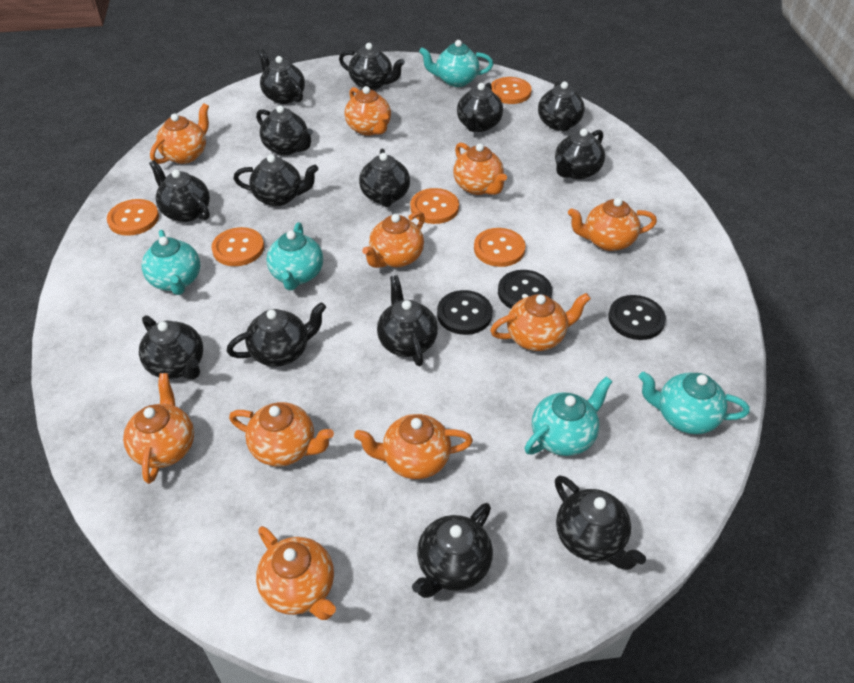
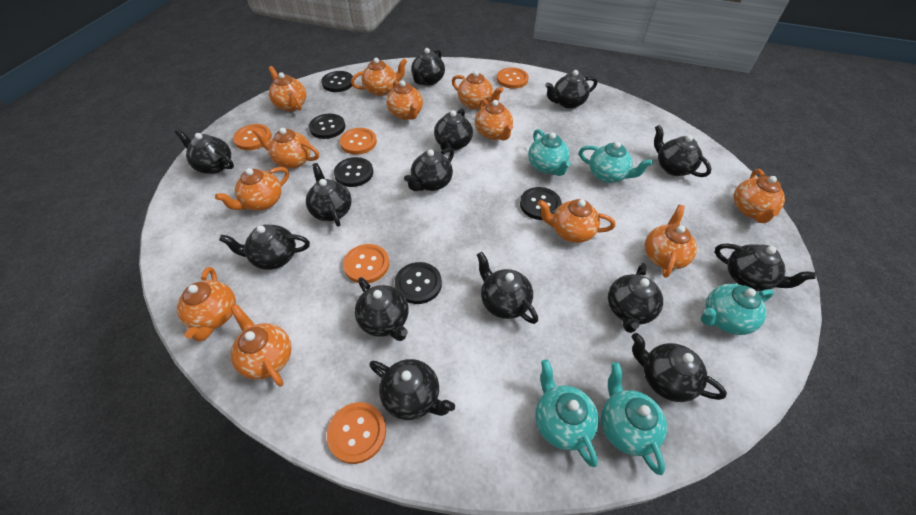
black button: [437,290,492,335] [498,270,552,309] [608,295,666,340] = 3 -> [309,114,345,139] [321,71,353,92] [334,157,373,187] [395,262,442,304] [520,187,562,220] = 5
orange teapot: [123,373,194,484] [150,103,209,164] [229,402,334,467] [256,526,336,620] [344,86,391,136] [354,414,473,479] [362,211,425,268] [453,142,507,195] [490,293,591,351] [568,198,657,251] = 10 -> [177,267,236,342] [215,167,289,210] [231,305,291,386] [253,128,319,169] [269,66,307,111] [351,58,407,96] [386,80,423,120] [452,71,503,109] [475,99,513,140] [538,199,615,243] [645,205,697,278] [734,169,785,223] = 12

